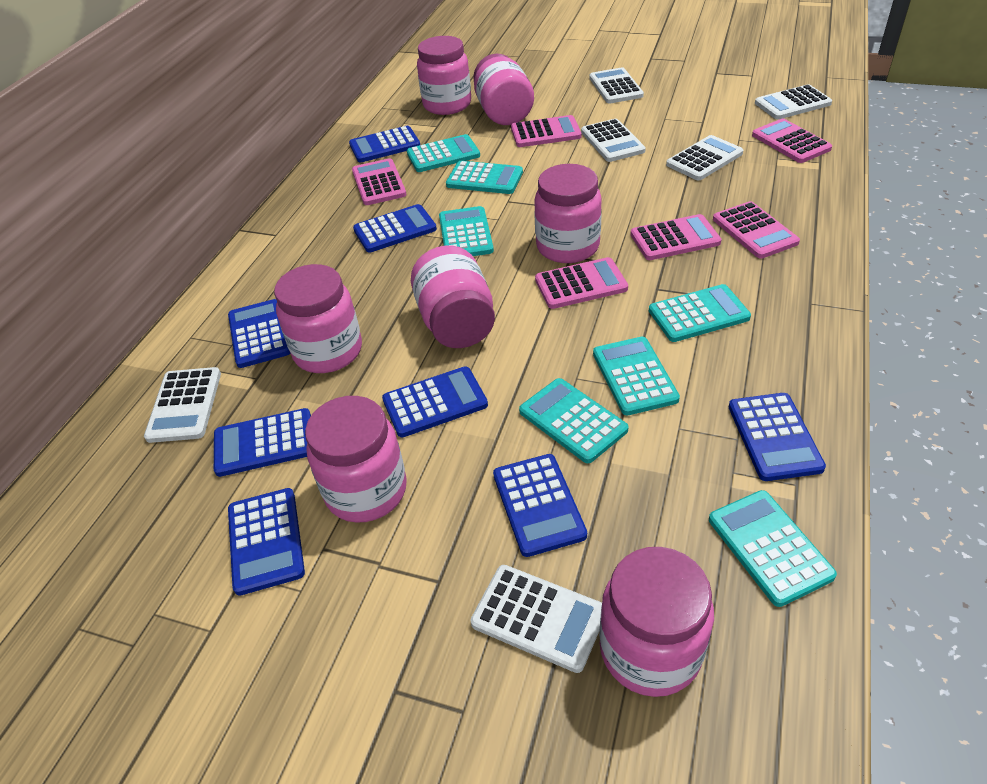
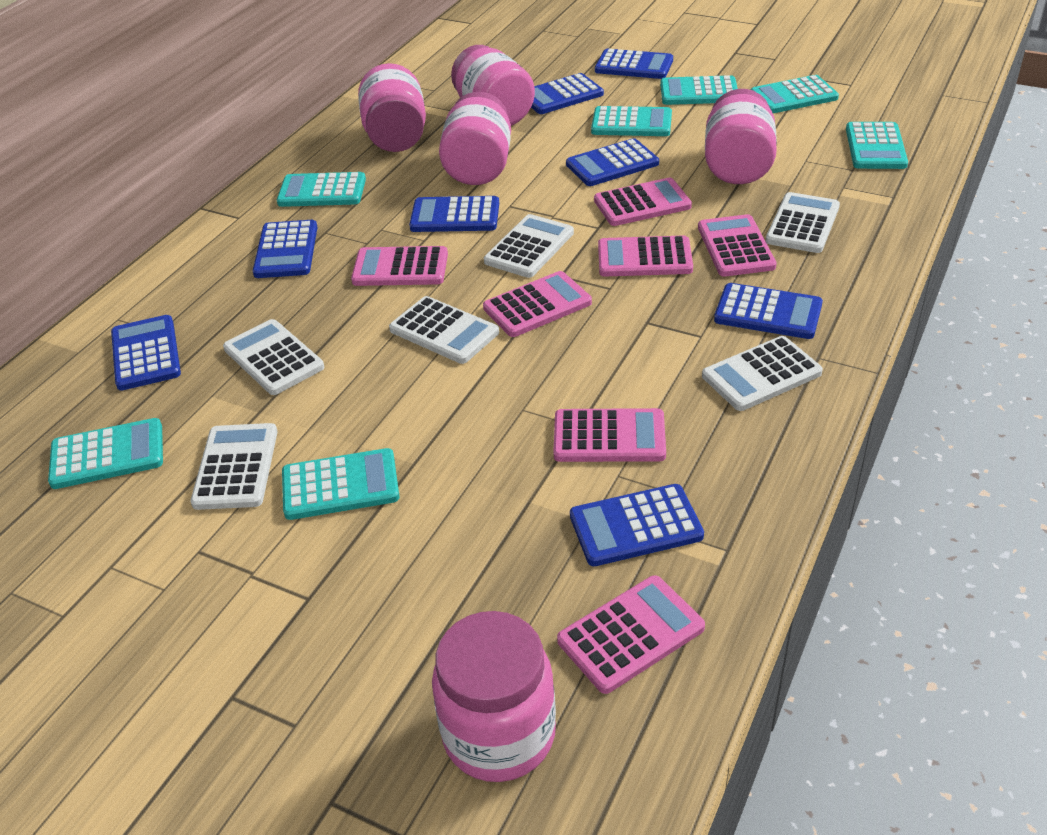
pink calculator: [352,158,406,205] [511,115,581,147] [535,257,628,309] [631,214,722,260] [713,201,800,259] [752,119,832,163] = 6 -> [351,246,448,286] [483,271,592,337] [553,408,666,462] [557,575,705,694] [594,178,692,226] [598,235,693,277] [698,214,777,277] = 7
pink jar: [274,264,362,373] [305,396,407,523] [411,245,495,348] [417,36,471,115] [473,54,534,125] [534,164,602,263] [599,547,714,697] = 7 -> [358,63,426,152] [432,611,556,782] [439,92,511,185] [451,45,535,126] [705,89,777,184] = 5

